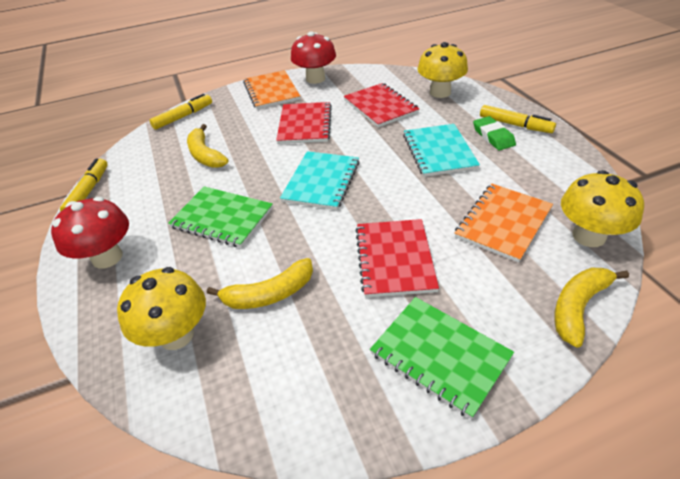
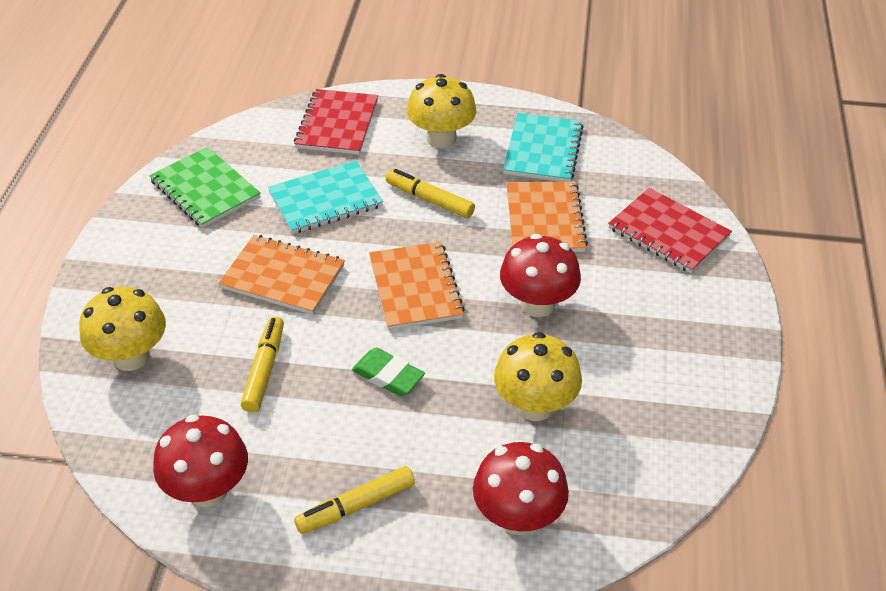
green notebook: [168,186,273,248] [370,297,514,419] = 2 -> [149,147,260,228] = 1
orange notebook: [243,70,300,109] [455,184,553,263] = 2 -> [218,235,345,315] [369,242,465,330] [506,181,588,252] = 3
red mushroom: [51,197,129,269] [291,31,336,84] = 2 -> [153,415,248,507] [473,442,569,535] [500,234,581,317] = 3
red notebook: [276,102,332,144] [344,83,419,127] [355,219,439,297] = 3 -> [294,89,378,155] [608,188,732,273] = 2
yellow banana: [187,124,228,168] [207,258,313,309] [554,268,629,348] = 3 -> none = 0

